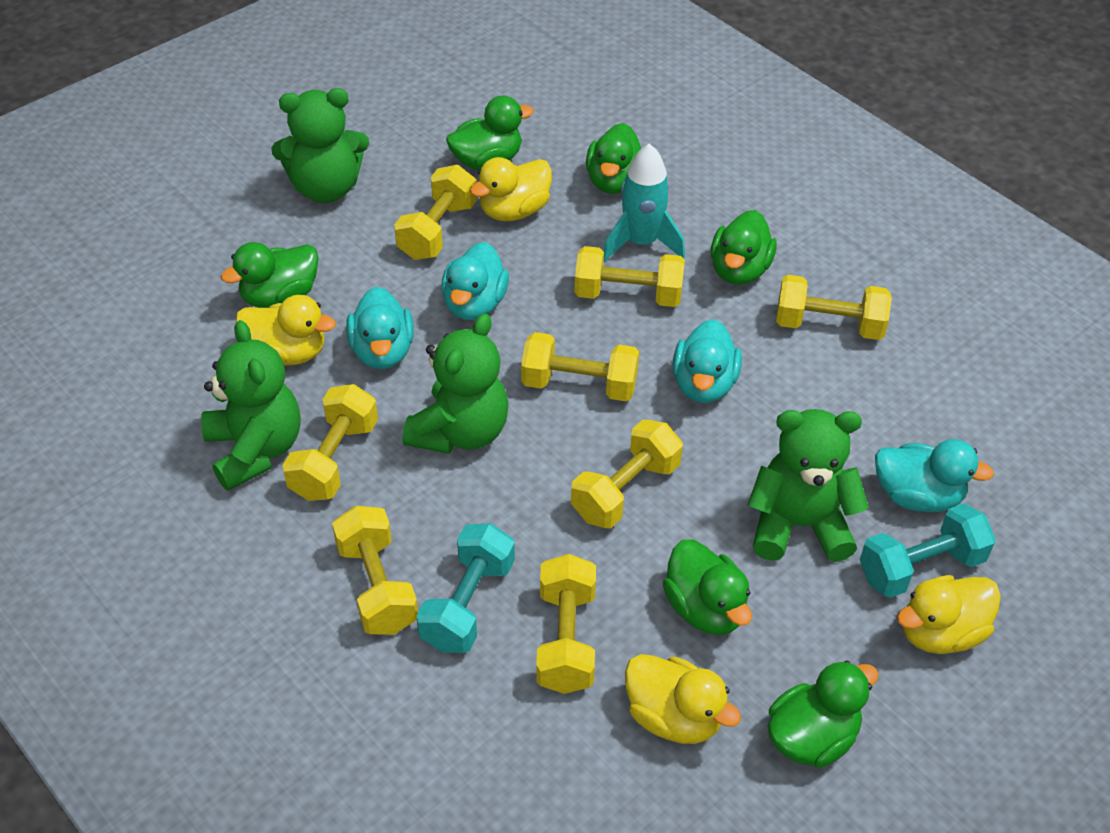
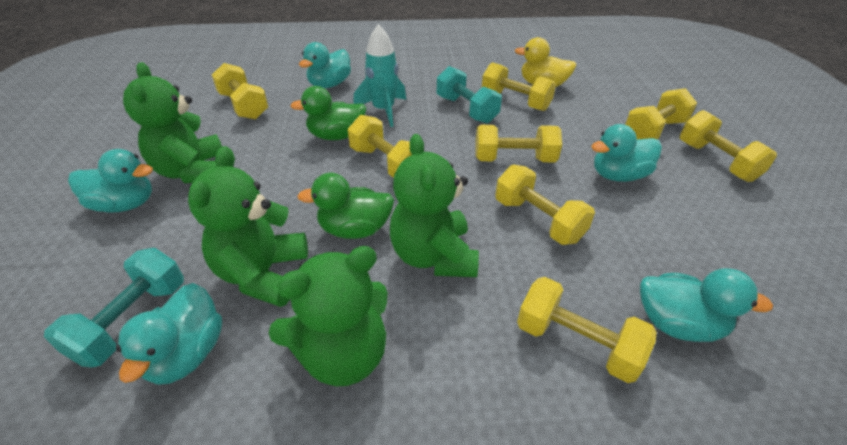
green duck: [221,242,319,308] [446,96,534,170] [586,123,641,194] [663,539,752,635] [711,210,777,285] [768,660,879,768] = 6 -> [290,86,366,140] [297,173,394,239] = 2
turquoise duck: [346,287,414,369] [441,242,509,320] [672,319,742,403] [875,439,994,512] = 4 -> [68,149,153,213] [116,283,222,385] [299,42,351,88] [591,124,662,182] [640,268,773,342] = 5
yellow duck: [236,295,336,365] [470,157,552,221] [625,654,741,744] [897,575,1001,654] = 4 -> [514,37,577,87] = 1

